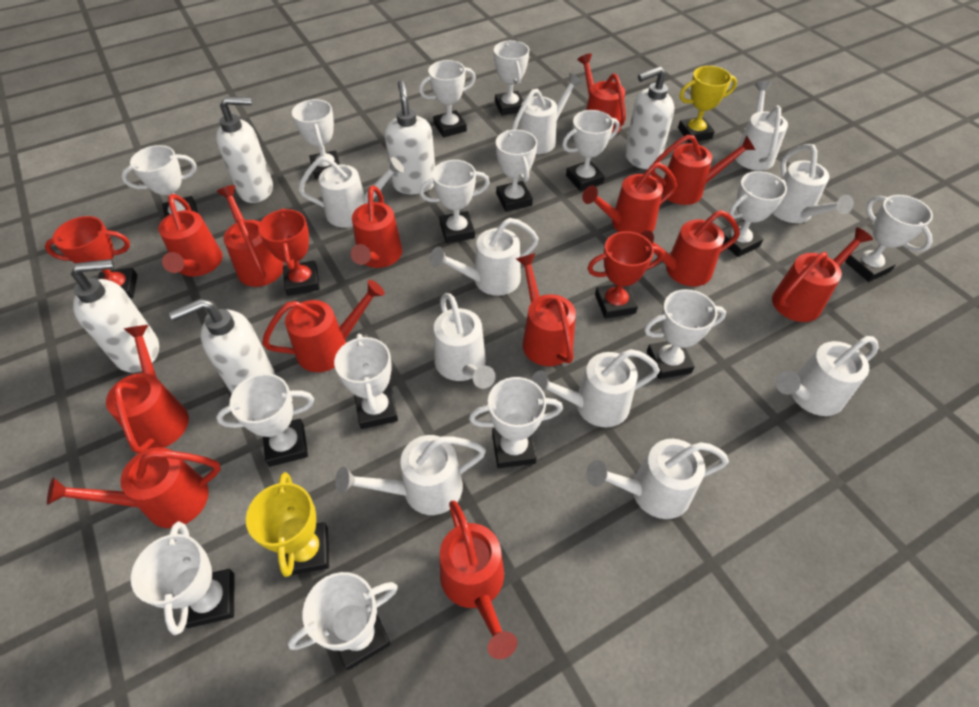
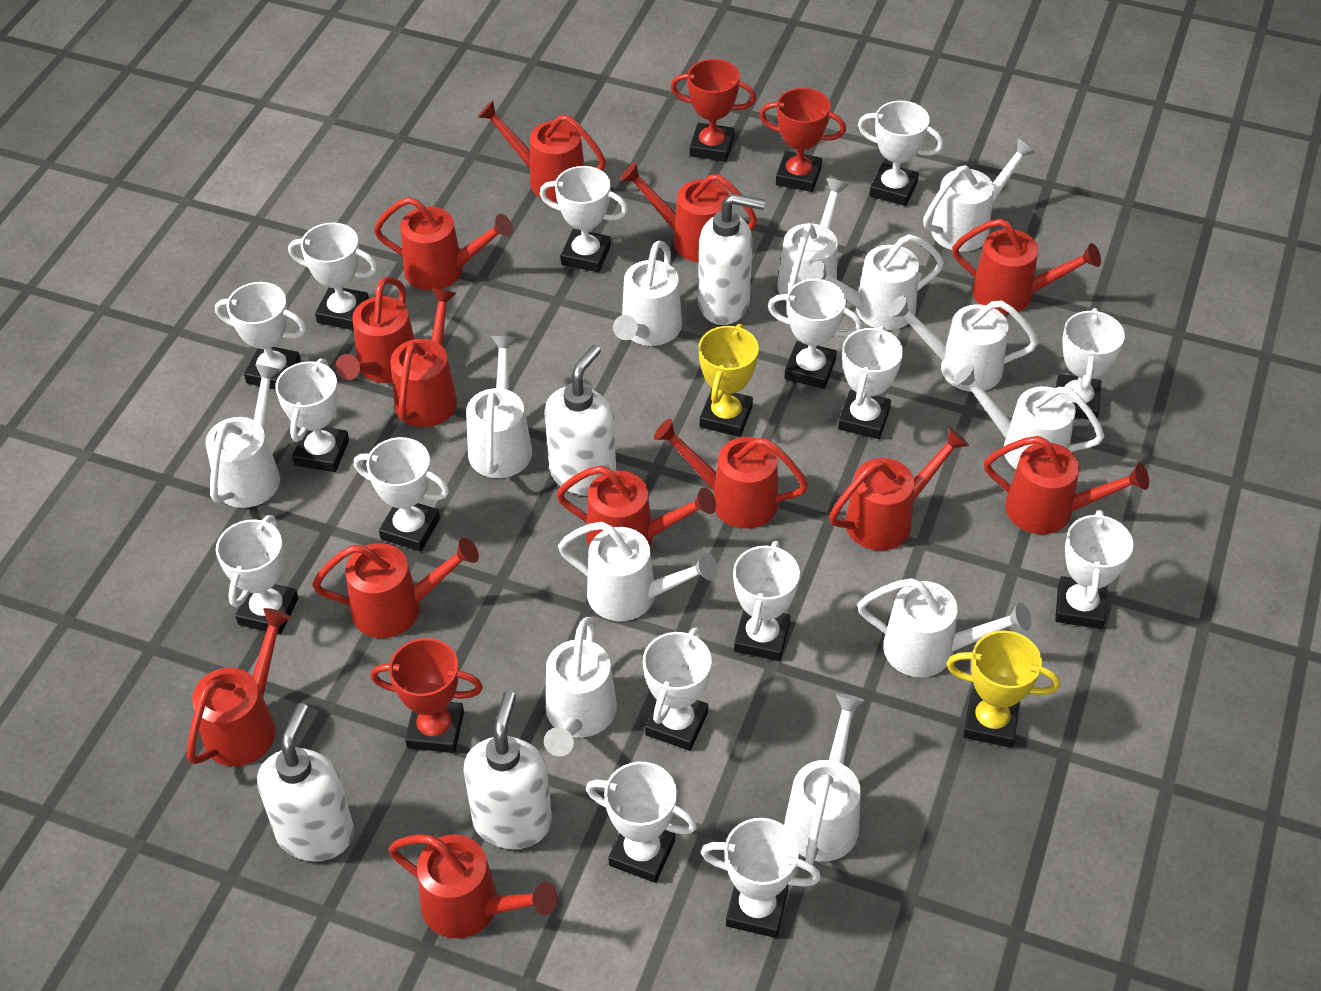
white soap dispenser: [71,259,159,373] [169,298,275,394] [216,97,273,203] [385,80,435,194] [625,66,674,169] = 5 -> [257,703,354,861] [463,691,552,849] [545,345,616,495] [698,194,765,325] = 4
white watering can: [298,156,404,228] [335,435,486,515] [430,218,539,296] [434,293,496,389] [511,73,582,154] [531,349,660,427] [587,439,729,519] [735,81,788,171] [773,144,854,223] [776,336,879,416] = 10 -> [205,364,281,508] [466,336,532,478] [544,617,617,756] [558,522,718,621] [613,241,682,346] [777,178,849,302] [784,693,865,865] [807,234,944,330] [857,578,1031,677] [888,296,1038,392] [923,138,1036,252] [953,364,1104,469] = 12

